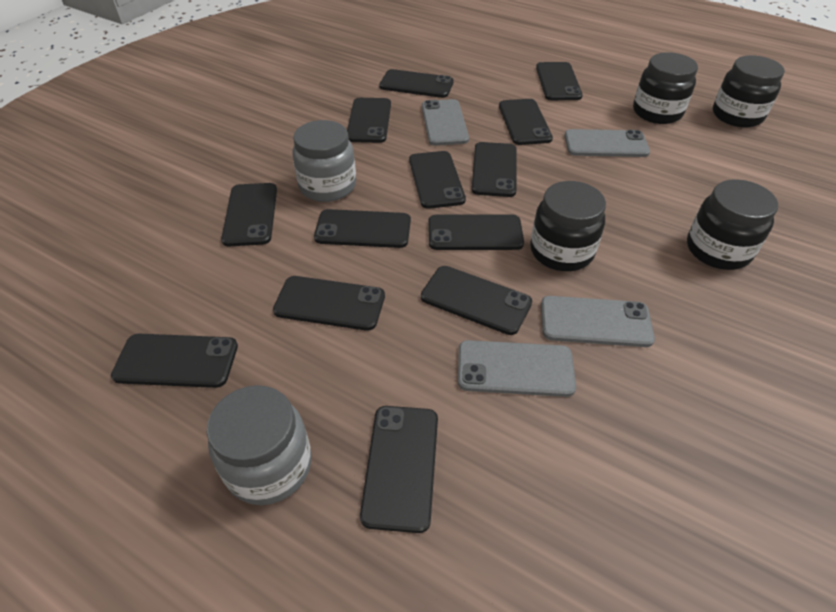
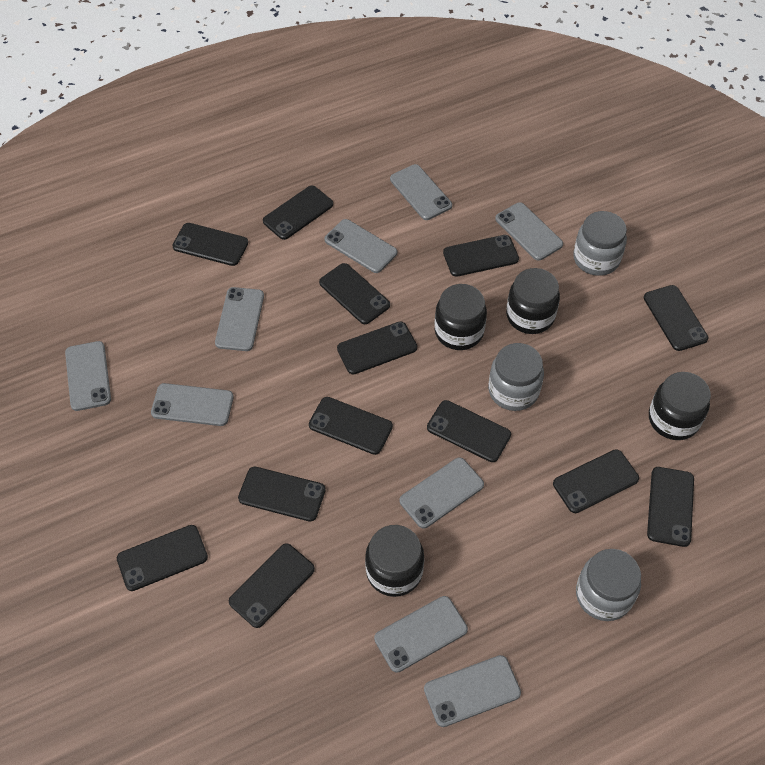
grey jar: [207,385,311,505] [292,120,356,202] = 2 -> [488,343,544,411] [573,211,627,276] [576,549,641,621] = 3
grey phone: [422,99,469,146] [458,340,576,397] [541,296,655,347] [564,129,650,157] = 4 -> [65,341,111,411] [151,383,234,426] [215,287,264,351] [325,219,397,273] [374,596,468,673] [390,164,452,220] [399,457,484,528] [424,655,521,727] [495,202,563,261] = 9

